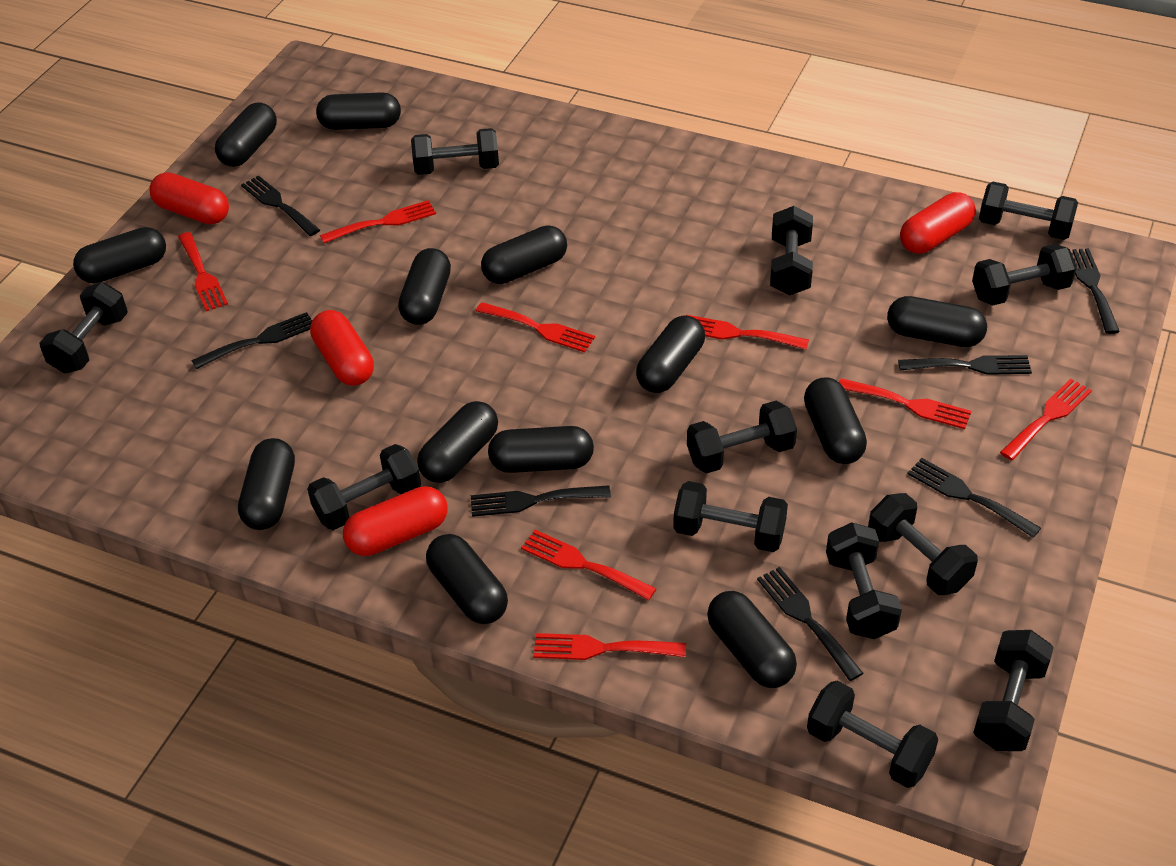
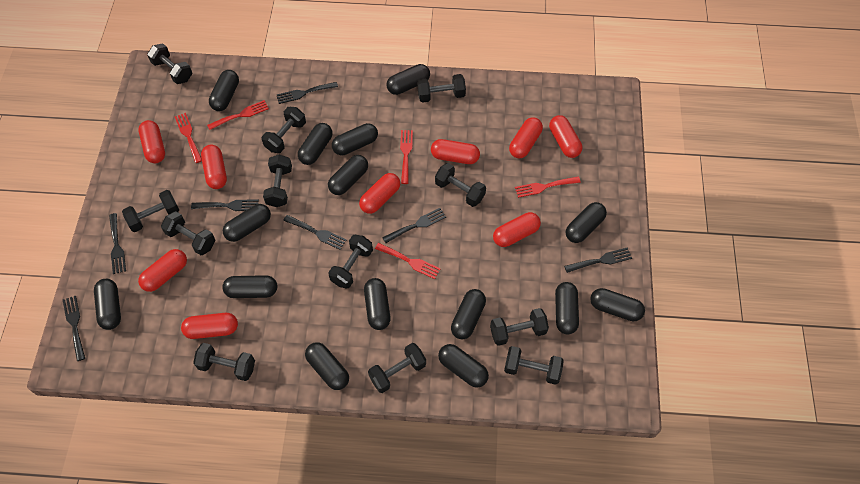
black capsule: [73,227,166,283] [215,102,277,167] [238,438,295,530] [316,92,401,130] [398,248,451,325] [417,401,498,483] [426,534,508,624] [481,225,567,284] [488,426,594,473] [636,315,705,393] [707,591,797,688] [804,377,867,464] [887,296,987,347] = 13 -> [94,279,121,330] [209,70,239,111] [222,275,277,298] [223,204,271,242] [298,123,333,165] [305,342,349,390] [328,155,368,195] [332,123,378,155] [364,278,390,330] [387,64,430,95] [438,344,489,388] [451,289,486,339] [555,282,579,334] [566,202,607,243] [590,288,645,321] = 15
red capsule: [149,172,229,224] [310,310,374,386] [343,486,448,556] [900,192,976,254] = 4 -> [138,120,165,163] [138,249,187,292] [181,313,238,339] [201,145,227,189] [359,173,400,214] [431,139,480,164] [493,212,541,247] [509,117,543,158] [549,115,582,158] = 9
red fork: [178,232,228,311] [320,200,436,243] [476,302,595,352] [521,530,656,600] [534,633,686,660] [686,315,809,350] [839,378,971,429] [1000,379,1092,460] = 8 -> [175,113,202,163] [207,100,269,130] [375,243,441,279] [400,130,413,184] [515,177,581,198] = 5

